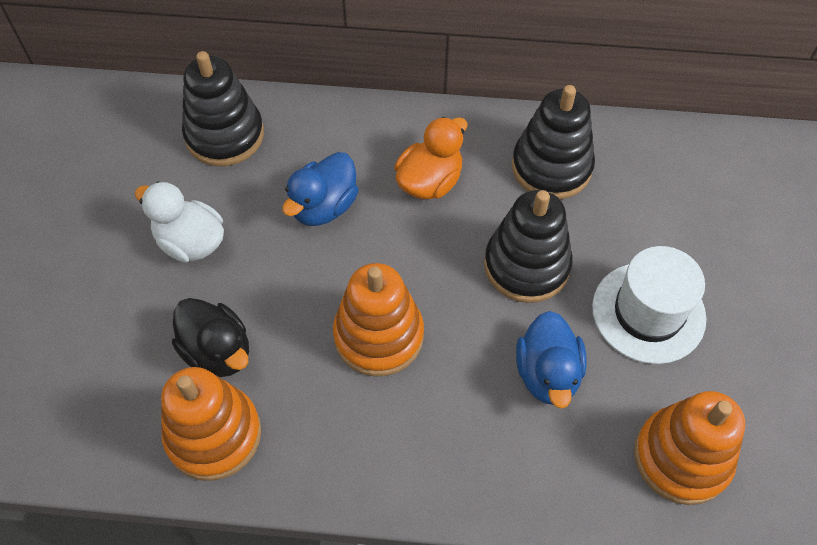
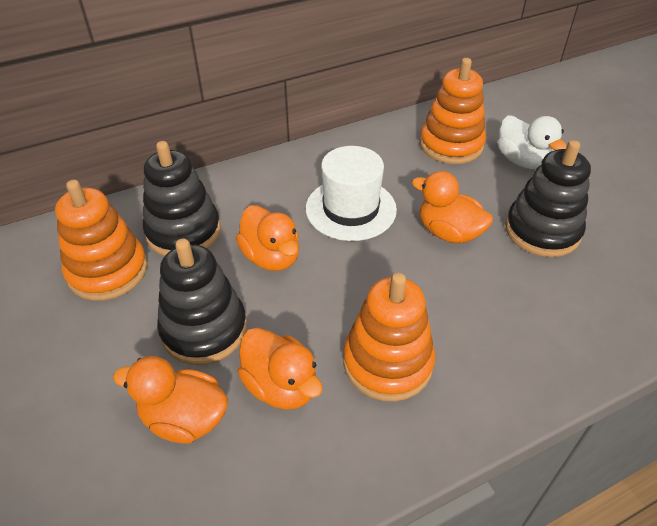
black duck: [172,298,249,377] = 1 -> none = 0
blue duck: [282,152,359,226] [516,311,587,409] = 2 -> none = 0
orange duck: [394,117,467,199] = 1 -> [113,356,228,443] [236,205,299,271] [237,328,322,410] [412,171,493,244] = 4

